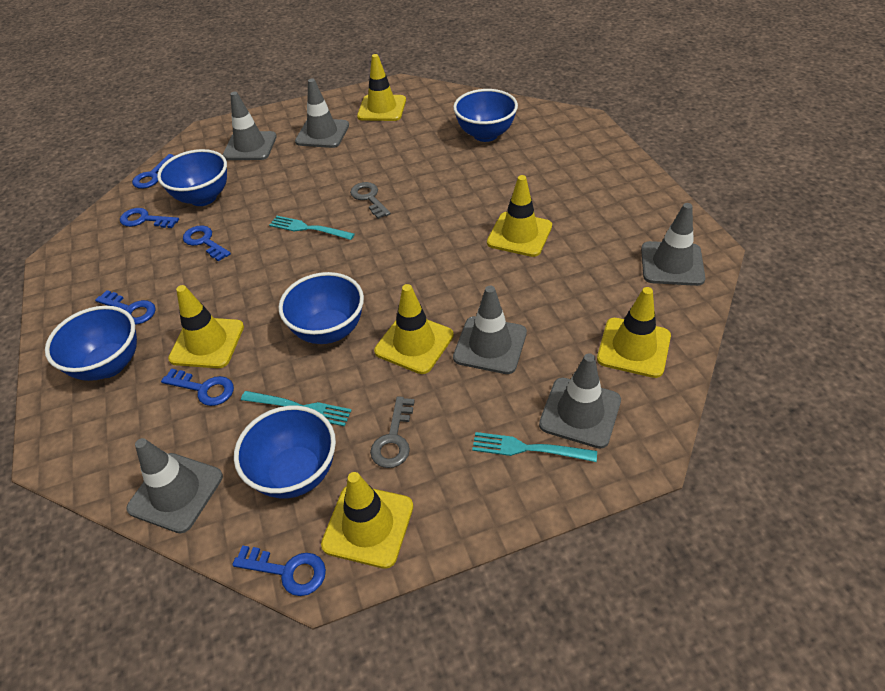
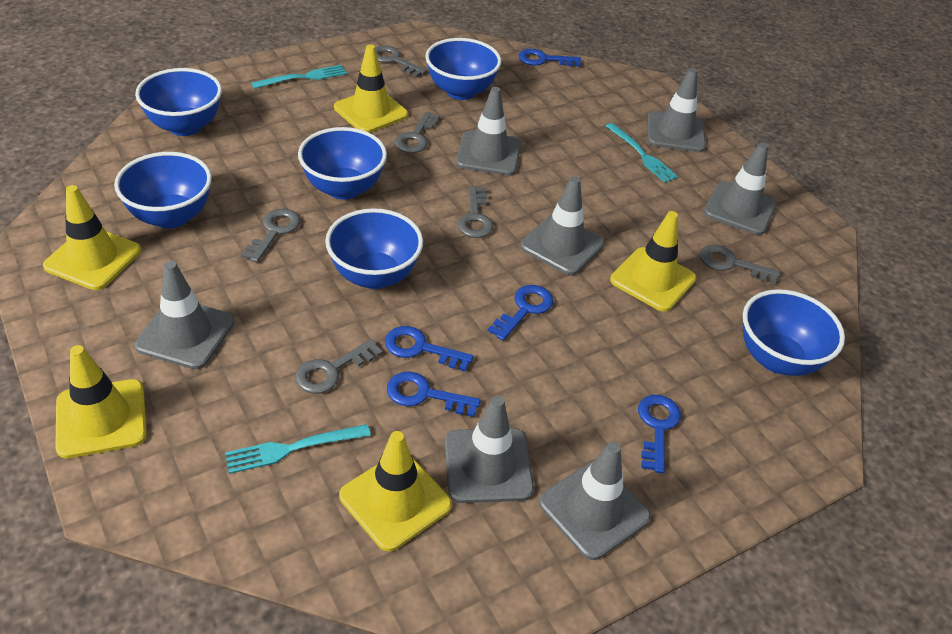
blue bowl: [45,306,137,381] [157,149,227,206] [234,406,336,498] [278,272,364,344] [453,89,518,142] = 5 -> [114,152,212,228] [135,68,222,136] [298,127,387,200] [325,208,423,289] [425,38,501,100] [743,289,845,376] = 6
blue key: [95,290,156,325] [120,208,179,228] [132,154,174,189] [161,368,234,406] [183,225,231,262] [232,545,326,596] = 6 -> [385,326,474,372] [387,372,481,417] [488,285,553,341] [519,49,581,67] [638,395,681,473] = 5
grey key: [350,182,391,219] [370,396,415,468] = 2 -> [241,208,300,263] [295,339,383,393] [375,46,427,77] [395,112,440,153] [458,186,493,238] [700,245,780,284] = 6
grey traffic cone: [126,438,223,533] [223,92,277,160] [295,79,349,148] [453,286,527,374] [539,353,621,449] [641,203,705,286] = 6 -> [134,261,235,369] [444,396,534,503] [456,87,521,176] [520,176,605,275] [539,442,651,560] [647,68,706,152] [704,142,777,235] = 7
yellow traffic cone: [168,285,244,368] [321,472,413,569] [357,54,406,121] [374,284,454,374] [487,175,552,257] [597,287,671,378] = 6 -> [43,185,141,290] [55,345,147,459] [334,45,408,133] [339,431,452,551] [610,211,696,312] = 5

